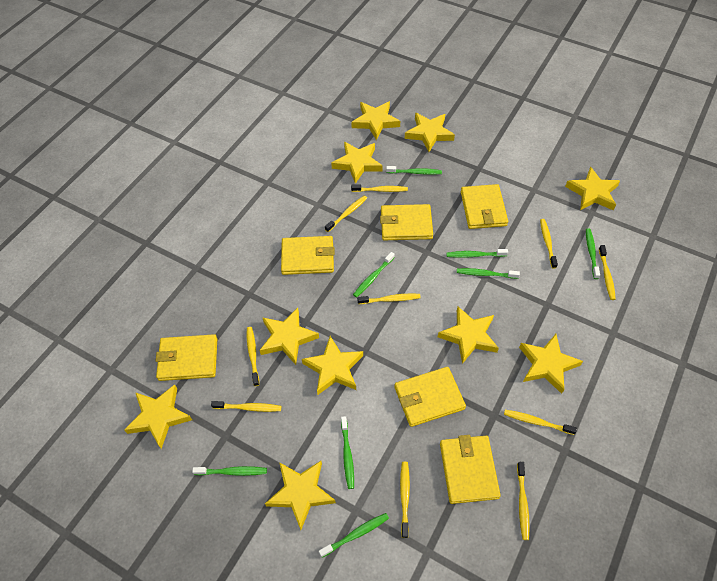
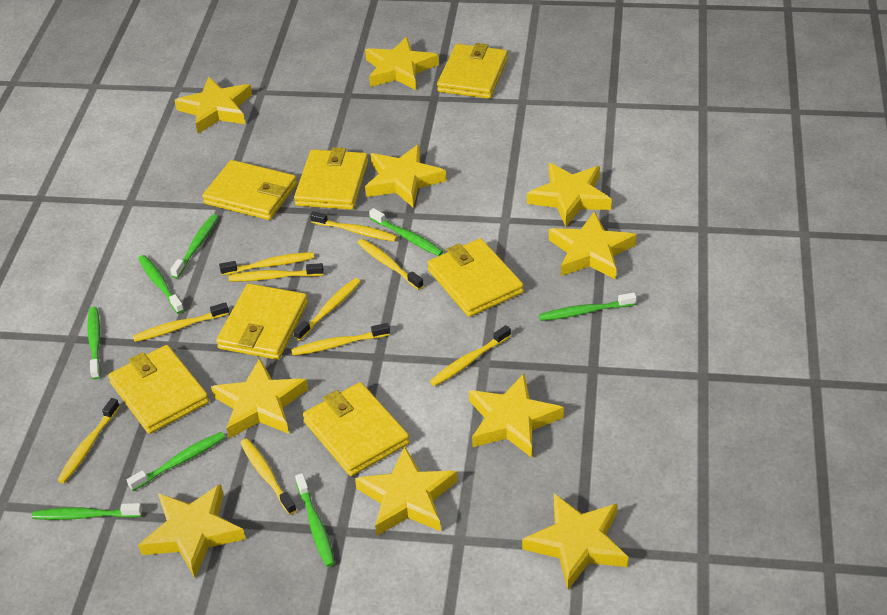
yellow wallet: [156,334,217,381] [281,236,335,275] [380,204,433,240] [394,367,466,427] [440,435,501,504] [461,184,508,229] = 6 -> [108,345,209,434] [202,160,297,220] [216,284,308,360] [294,147,368,210] [303,382,410,476] [427,238,524,317] [437,43,508,99] = 7

